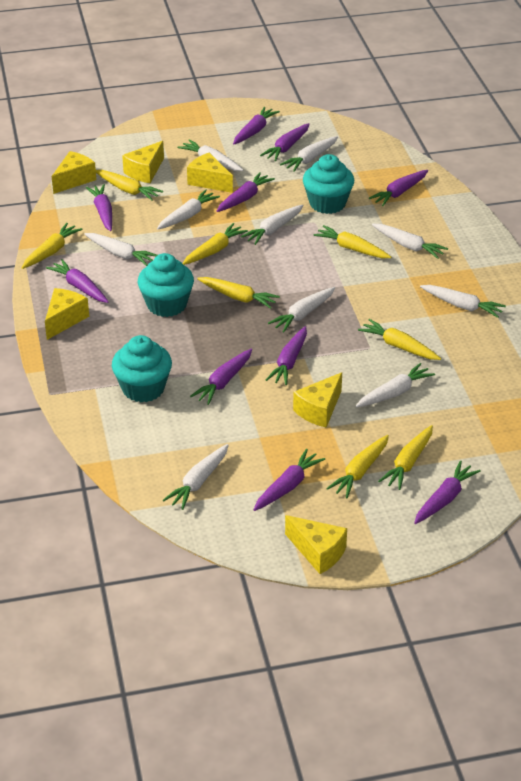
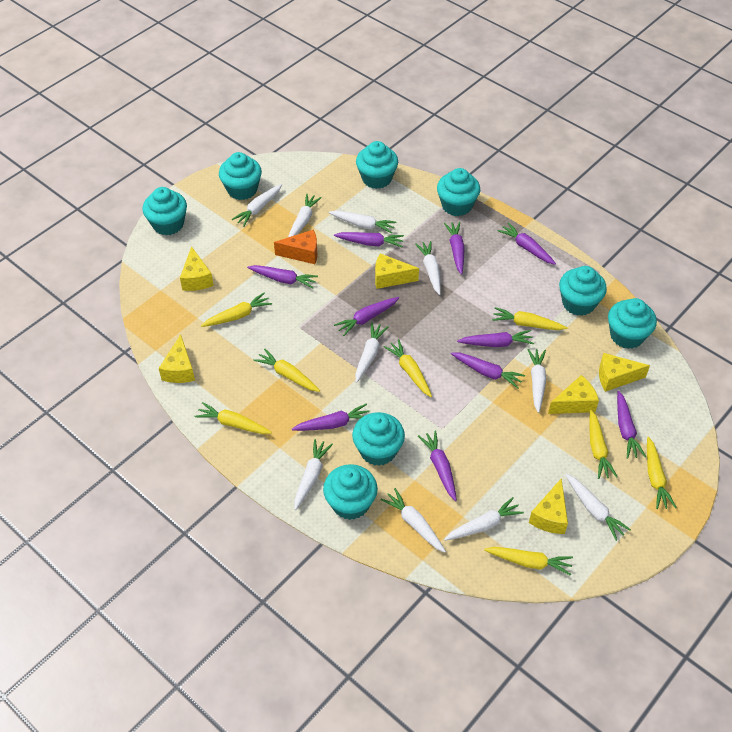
orange cheese: none = 0 -> [274,229,317,264] = 1
turquoise cupcake: [112,335,172,402] [138,253,194,317] [303,154,354,214] = 3 -> [143,187,187,235] [219,152,262,200] [323,464,378,520] [352,412,405,466] [356,141,398,189] [437,168,480,216] [559,266,607,316] [608,298,657,349] = 8

